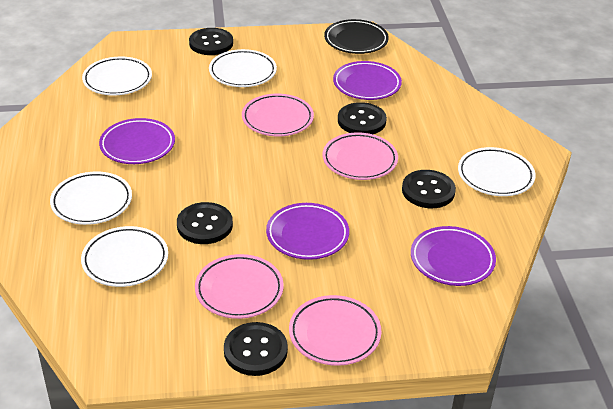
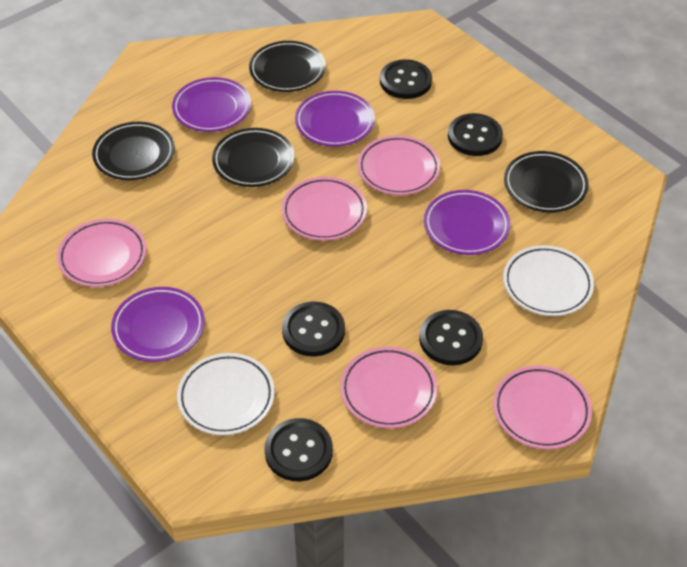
black plate: [324,19,389,54] = 1 -> [92,122,175,180] [212,128,295,187] [249,41,326,92] [504,151,589,212] = 4
pink plate: [195,254,284,319] [242,94,314,136] [289,295,381,366] [322,132,398,180] = 4 -> [57,219,146,287] [281,177,367,241] [340,347,437,428] [358,135,440,195] [493,366,592,449] = 5
white plate: [50,172,132,225] [81,226,168,287] [82,57,152,95] [209,49,277,87] [458,147,536,196] = 5 -> [177,353,275,435] [503,245,594,316] = 2

